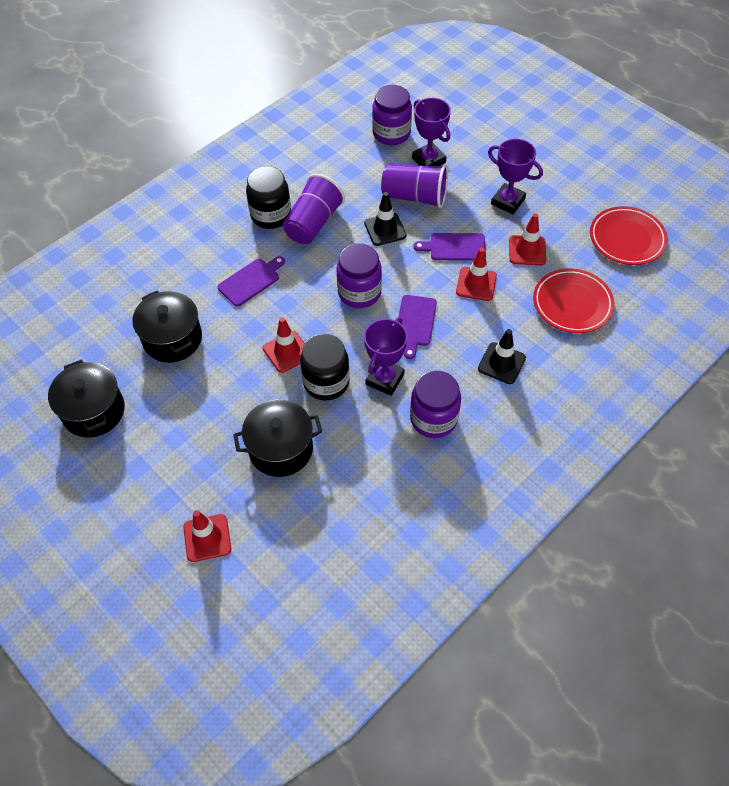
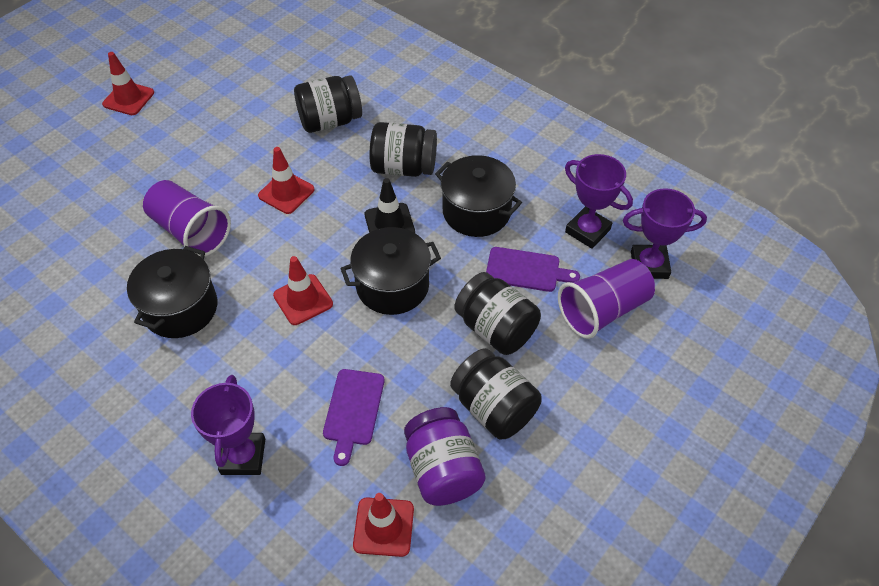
black jar: [246,166,291,229] [300,334,350,400] = 2 -> [294,75,362,133] [370,122,437,177] [450,348,542,439] [454,272,541,355] = 4
black traffic cone: [364,192,406,246] [478,329,526,384] = 2 -> [365,178,415,233] = 1
purple cutting board: [218,256,285,307] [398,295,437,359] [414,233,486,261] = 3 -> [323,369,384,466] [486,247,580,292] = 2
purple jar: [337,243,382,308] [372,85,412,145] [410,371,461,438] = 3 -> [404,407,486,506] = 1
red plate: [533,268,615,333] [590,206,668,265] = 2 -> none = 0

